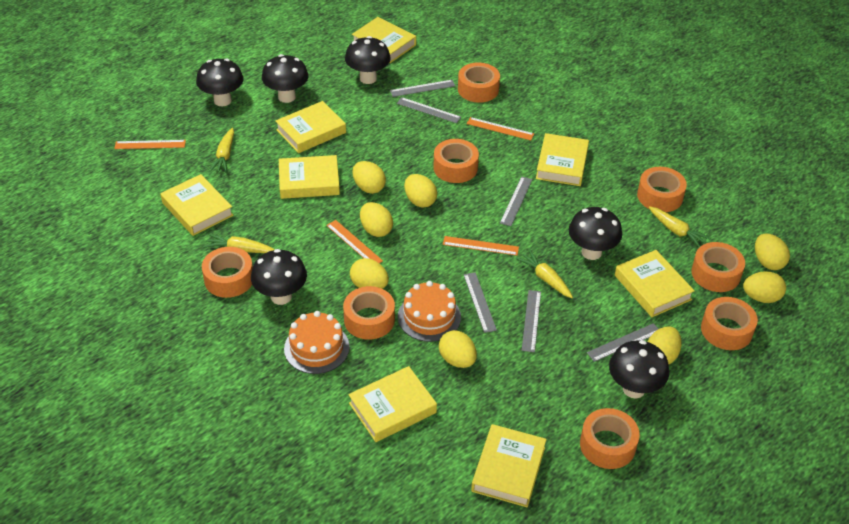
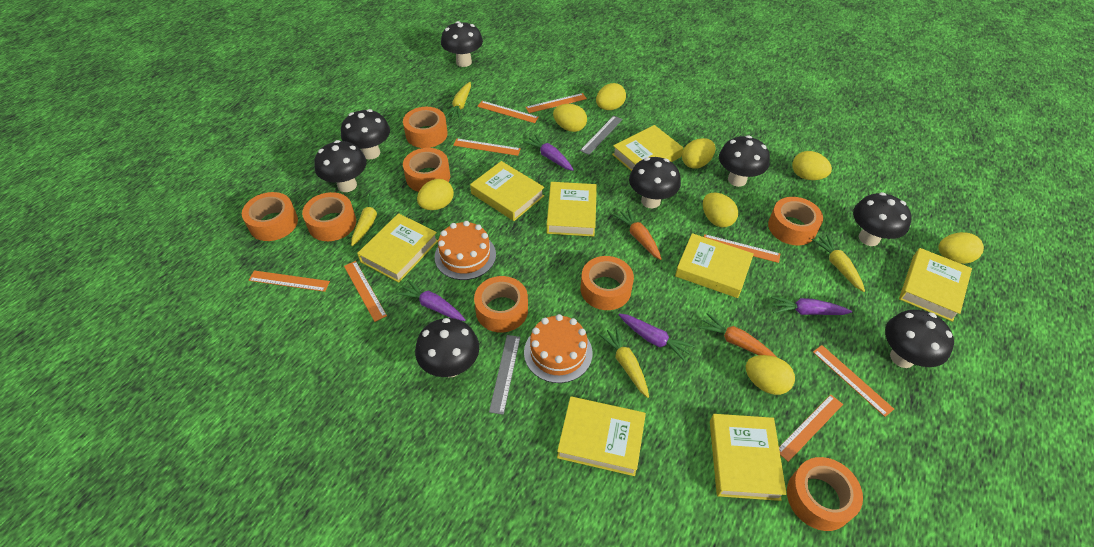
black mushroom: [196,58,243,106] [251,249,307,305] [262,54,308,103] [345,36,391,84] [569,207,622,260] [609,340,669,399] = 6 -> [314,140,367,192] [341,109,390,159] [415,318,479,377] [441,21,483,67] [629,157,681,208] [719,136,770,187] [853,192,912,246] [885,310,954,368] = 8
grey ruler: [390,80,455,97] [397,97,461,123] [464,272,497,333] [500,177,532,226] [522,290,541,352] [587,323,658,362] = 6 -> [489,335,520,415] [580,116,622,155] = 2
orange carrot: none = 0 -> [613,208,661,260] [699,313,776,357] = 2
orange ruler: [114,140,186,149] [326,220,383,263] [443,236,519,256] [467,117,534,140] = 4 -> [249,270,330,292] [344,261,387,322] [453,138,521,156] [477,101,539,123] [525,93,587,113] [704,234,780,263] [779,394,843,462] [813,345,894,417] = 8
purple carrot: none = 0 -> [396,280,466,321] [523,134,574,171] [618,313,695,361] [771,296,852,315] = 4

